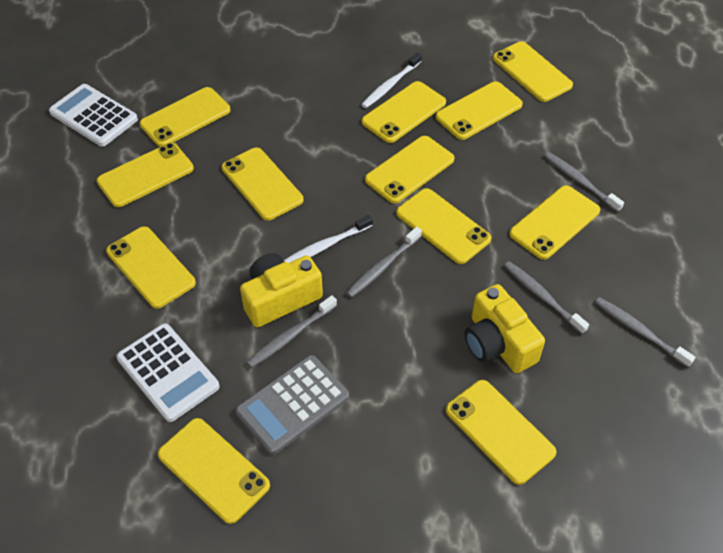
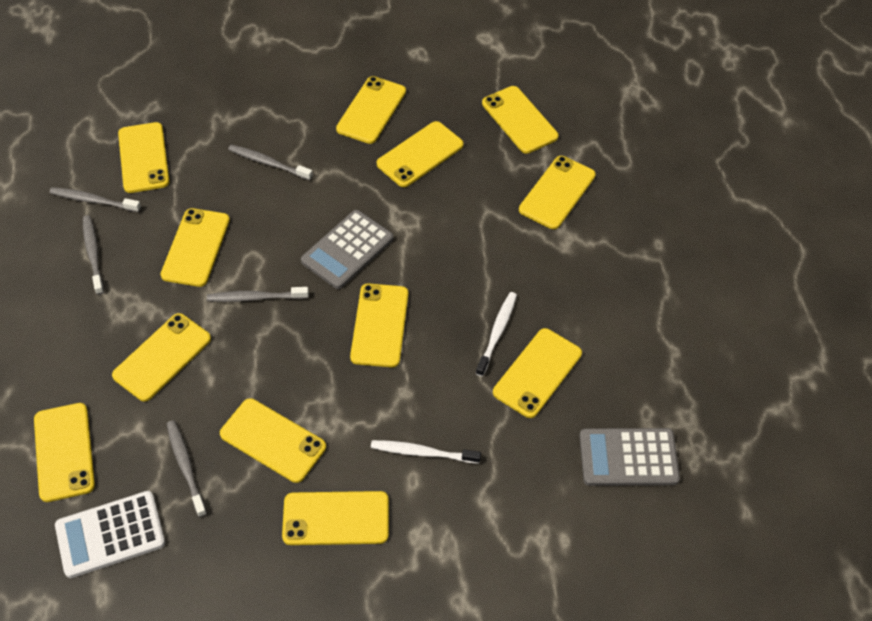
grey calculator: [235,355,349,455] = 1 -> [301,210,393,289] [579,428,680,486] = 2
white calculator: [49,84,138,147] [116,323,219,422] = 2 -> [55,491,165,578] = 1
yellow camera: [240,253,323,327] [464,284,545,373] = 2 -> none = 0

